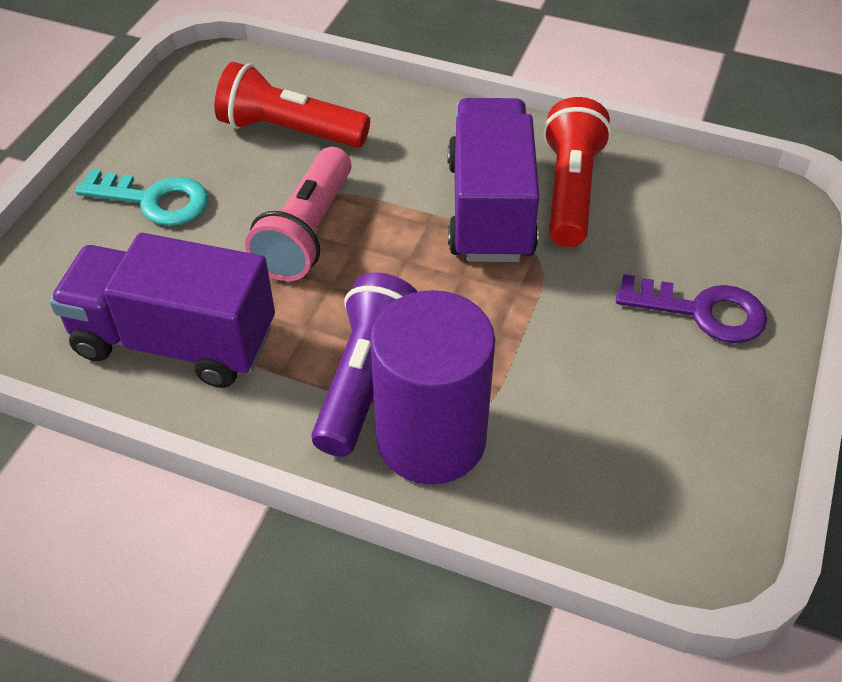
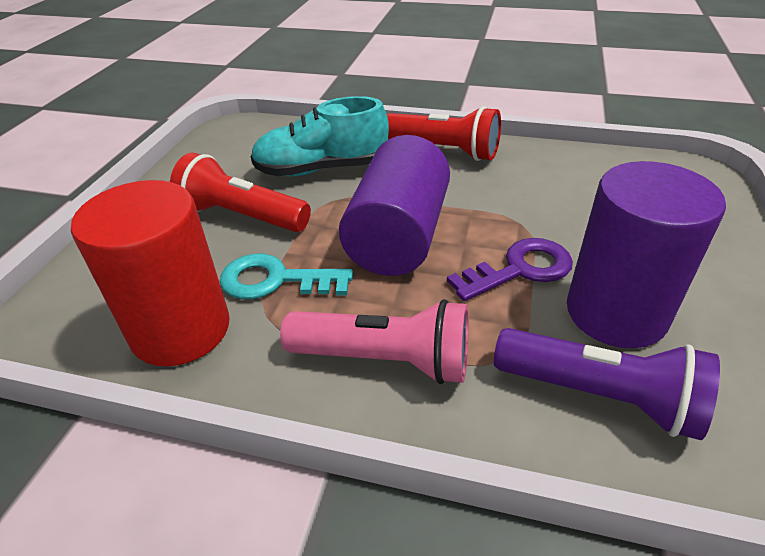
purple cylinder: [370,290,495,485] = 1 -> [339,135,450,276] [567,161,726,348] = 2
purple truck: [49,233,275,388] [448,98,540,262] = 2 -> none = 0
red cylinder: none = 0 -> [71,180,230,367] = 1
turquoise shoe: none = 0 -> [251,96,389,177] = 1

